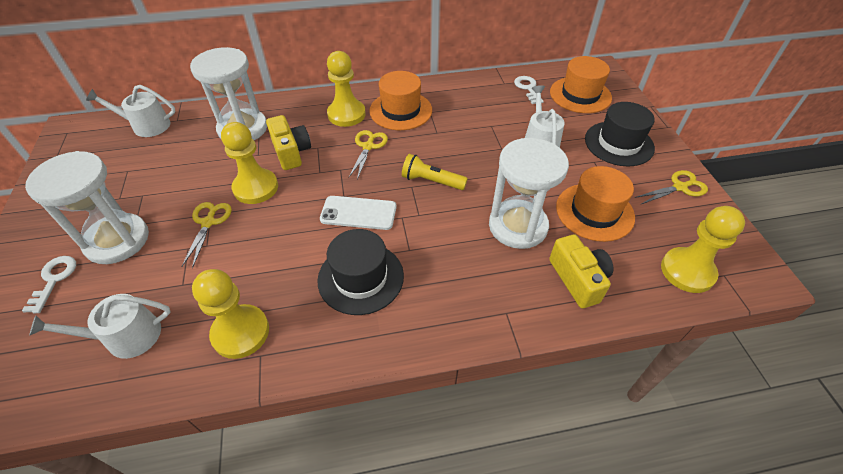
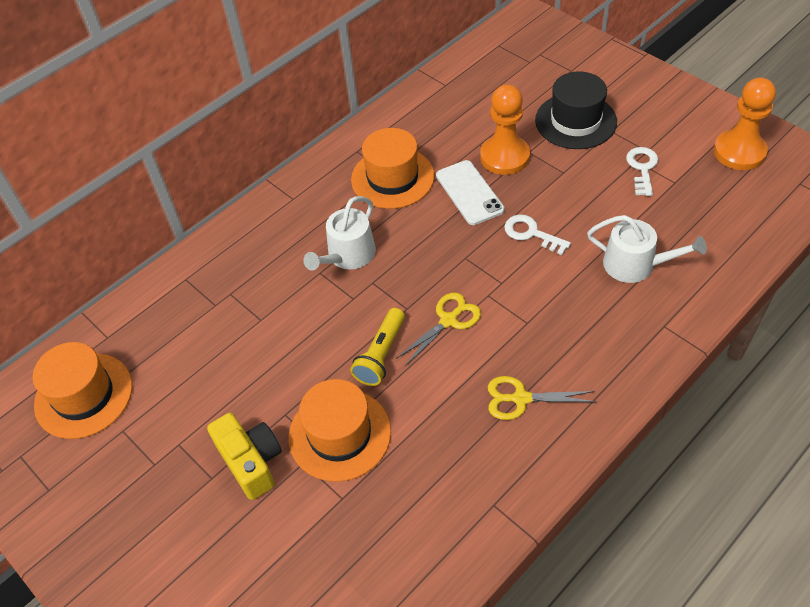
black hat: [318,229,404,315] [585,102,655,166] = 2 -> [535,71,617,149] = 1
orange pawn: none = 0 -> [480,84,530,175] [714,78,776,170] = 2
white hourglass: [25,151,149,264] [190,47,267,140] [489,138,569,249] = 3 -> none = 0
white watering can: [29,294,171,359] [86,85,176,137] [525,85,565,148] = 3 -> [303,196,376,270] [587,215,707,283] = 2
yellow camera: [266,115,311,170] [549,234,614,309] = 2 -> [207,413,282,500] = 1
yellow pawn: [192,269,269,359] [221,122,278,204] [327,51,366,127] [661,206,745,293] = 4 -> none = 0
yellow scissors: [181,202,232,269] [348,130,388,180] [635,170,708,205] = 3 -> [396,292,481,366] [488,376,596,420] = 2

